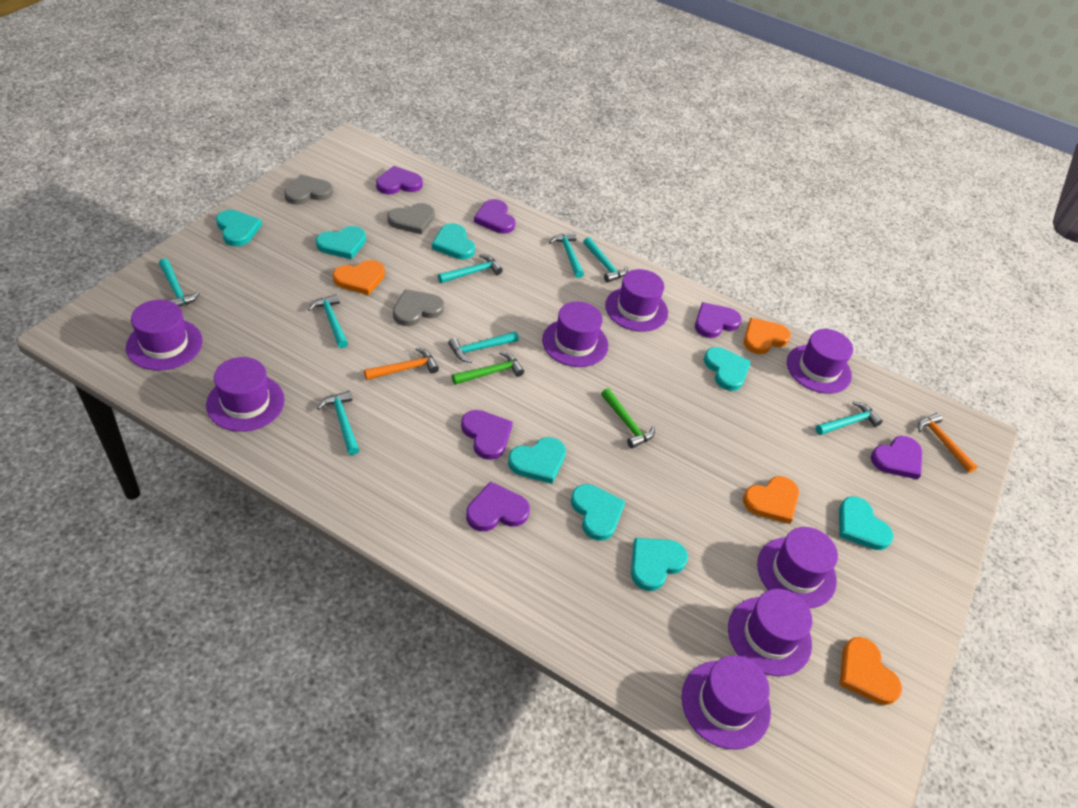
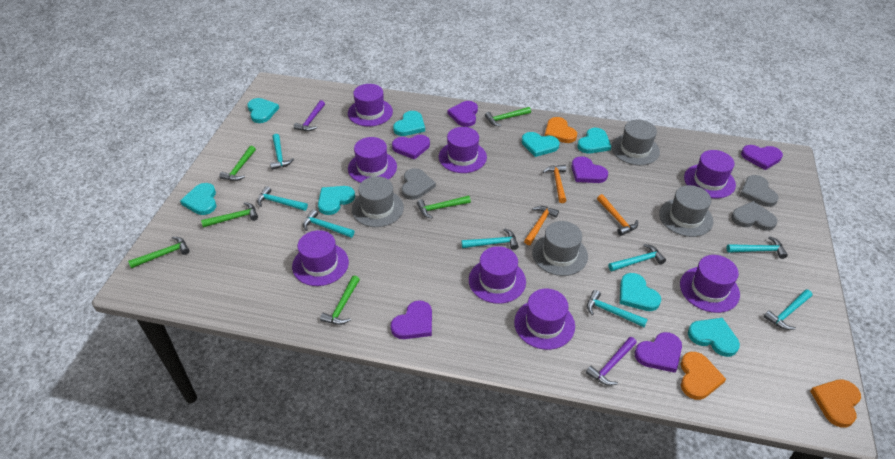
green hammer: [452,351,524,385] [601,388,655,448] = 2 -> [128,237,189,268] [201,202,258,228] [219,146,256,181] [320,276,360,325] [417,195,471,218] [485,107,531,127] = 6
grey hat: none = 0 -> [352,176,404,227] [532,221,588,276] [611,120,660,165] [659,185,713,237] = 4
orange hammer: [364,347,439,380] [918,413,978,473] = 2 -> [524,206,559,245] [543,165,567,203] [597,194,638,236] = 3
orange heart: [333,260,385,295] [743,476,799,524] [744,318,791,354] [839,637,902,705] = 4 -> [545,117,577,143] [681,352,726,400] [810,380,861,428] = 3
purple hammer: none = 0 -> [294,100,325,131] [586,337,637,386] = 2

